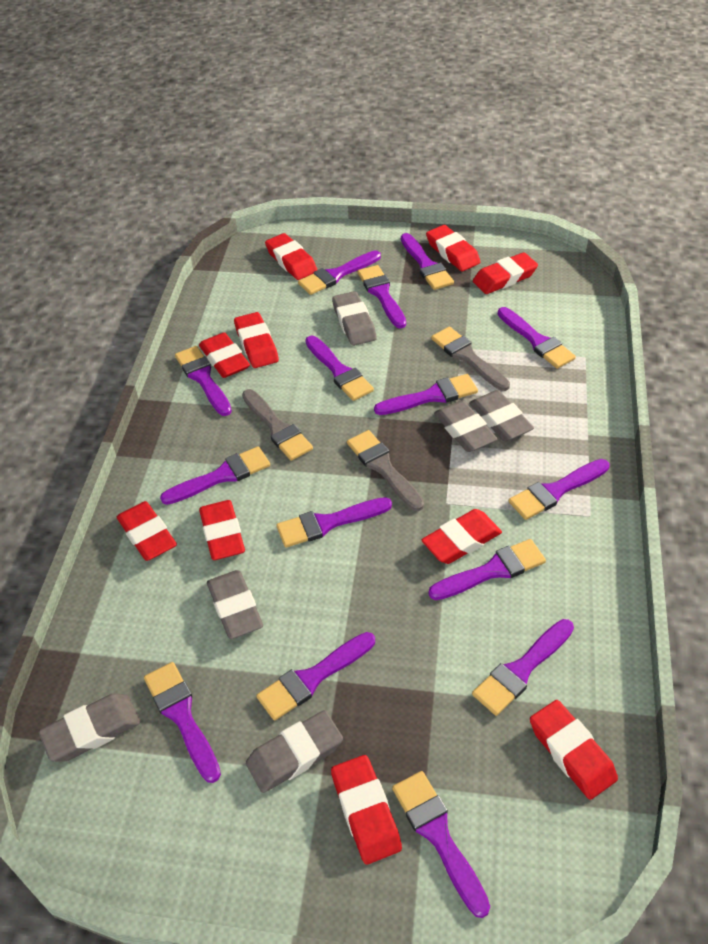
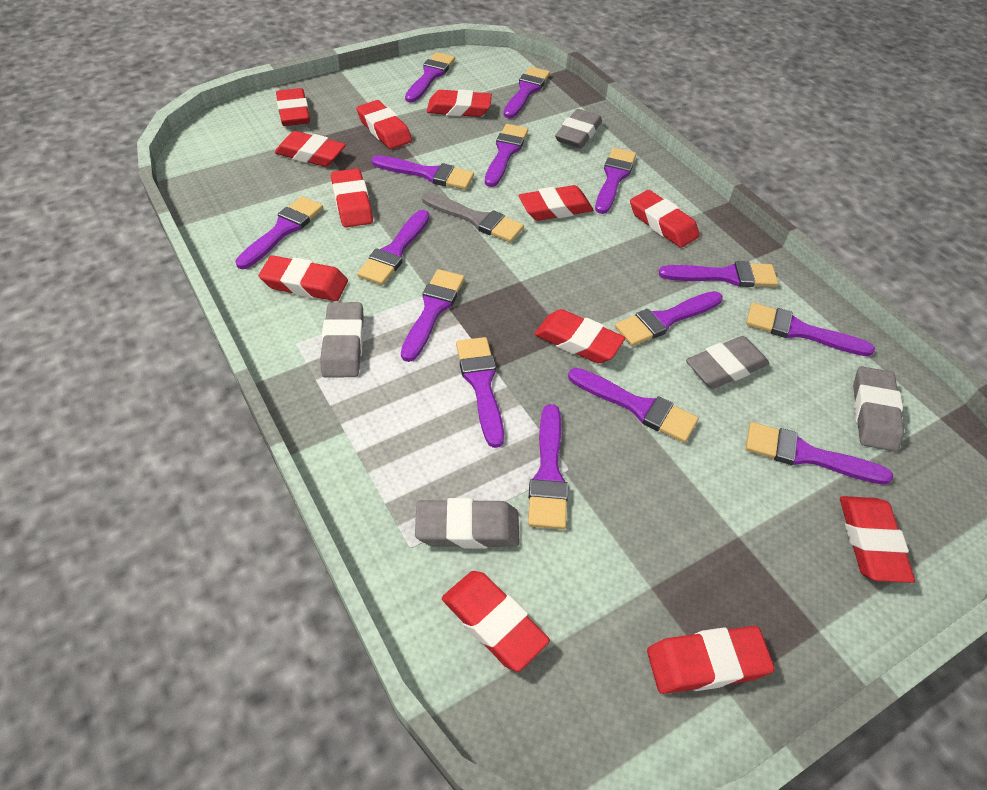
grey brush: [242,389,313,461] [347,430,424,511] [431,327,510,391] = 3 -> [422,192,524,242] = 1
grey eraser: [38,693,140,762] [207,570,263,639] [246,710,343,793] [332,291,377,346] [434,400,498,452] [469,390,534,441] = 6 -> [320,302,364,378] [415,498,520,549] [555,109,602,148] [686,336,769,389] [853,366,904,452] = 5
red eraser: [117,501,177,561] [199,332,250,378] [199,500,245,560] [234,312,279,368] [265,233,317,280] [331,755,402,864] [421,509,502,564] [426,225,480,271] [473,252,538,294] [530,700,618,800] = 10 -> [259,255,348,301] [275,131,346,167] [276,88,310,126] [331,169,373,227] [356,100,412,149] [427,89,492,117] [442,571,550,672] [519,185,593,221] [535,309,625,363] [630,190,700,248] [647,626,775,694] [840,496,915,583] = 12

